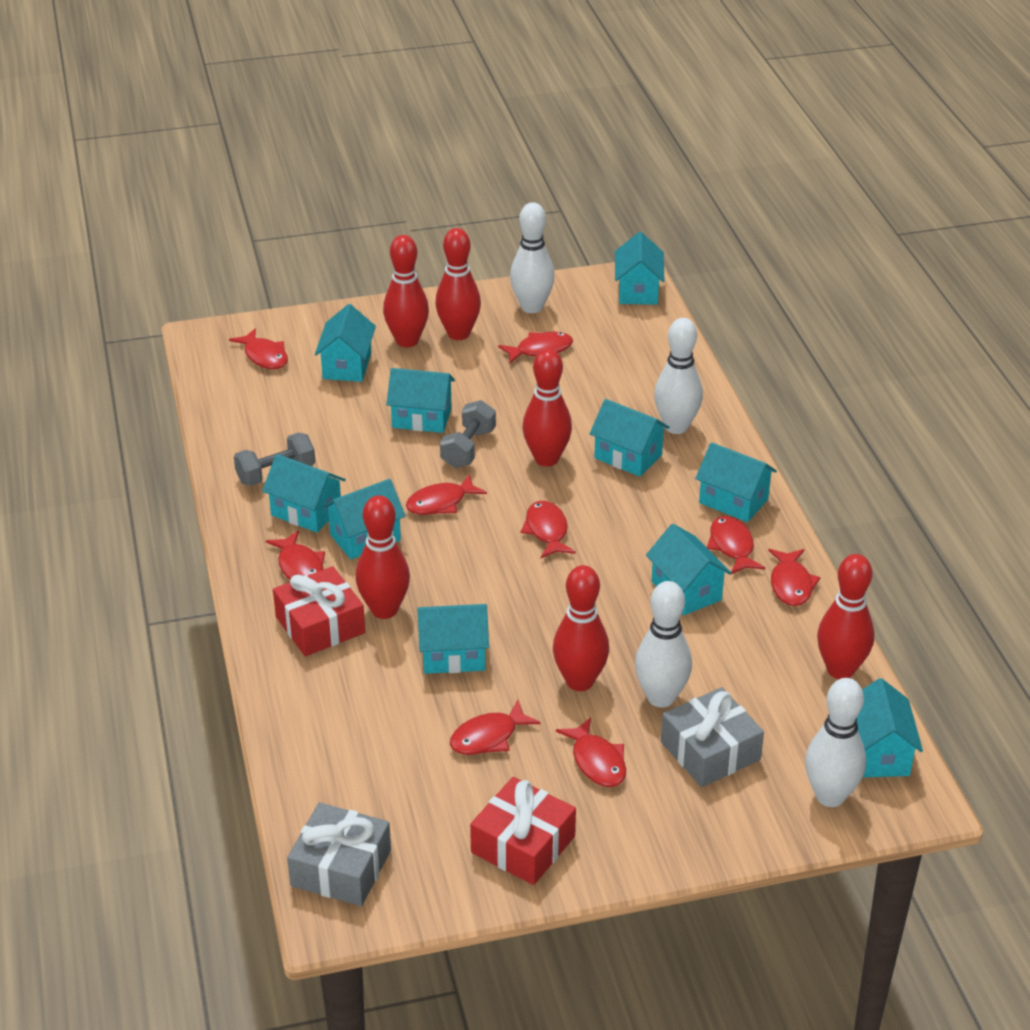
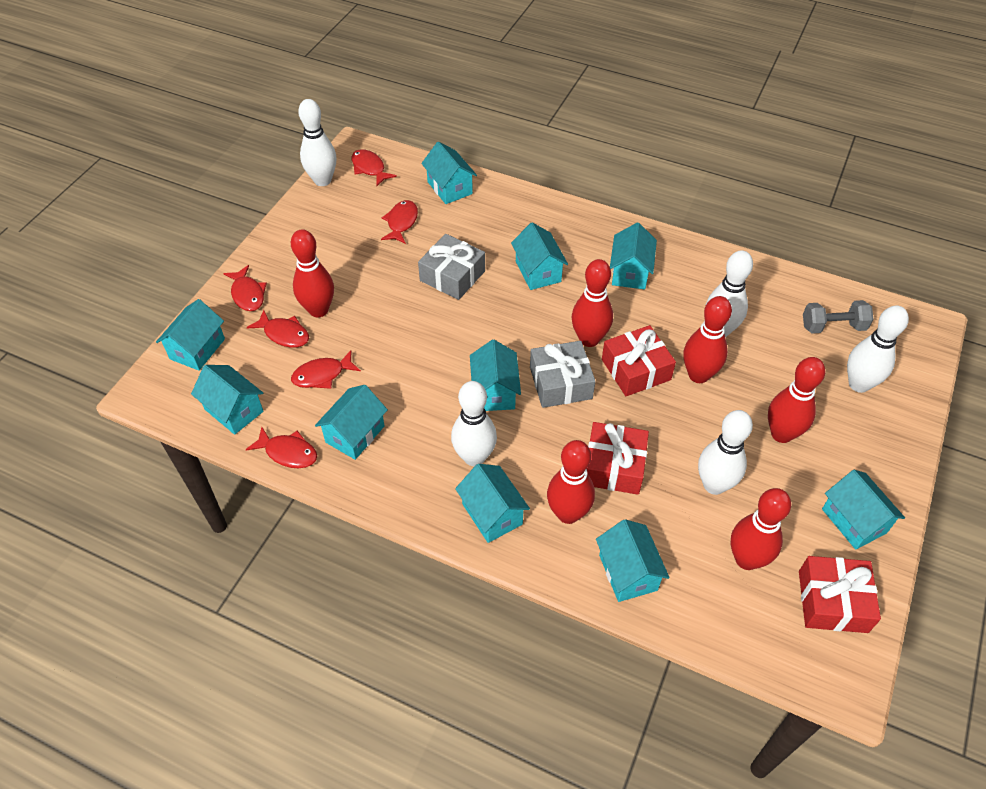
grey dumbbell: [234,432,315,486] [440,400,496,468] = 2 -> [803,300,874,333] = 1
red fish: [229,328,288,369] [266,530,325,580] [406,474,487,515] [450,700,541,755] [498,332,573,363] [521,501,576,558] [556,717,626,787] [707,516,765,574] [768,549,821,606] = 9 -> [223,265,267,311] [246,427,317,468] [247,310,309,348] [291,350,361,389] [351,149,397,186] [381,200,418,244] = 6
red gift: [273,566,365,656] [470,777,576,885] = 2 -> [587,422,649,495] [602,325,676,396] [799,556,881,633] = 3
white bowling pin: [510,202,555,313] [635,581,692,708] [654,318,703,434] [805,678,866,807] = 4 -> [298,99,337,186] [451,381,497,466] [698,410,753,495] [706,250,753,337] [847,305,909,393] = 5

